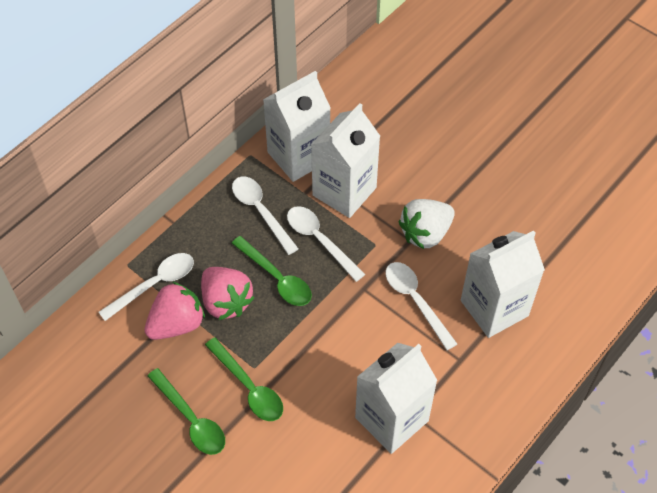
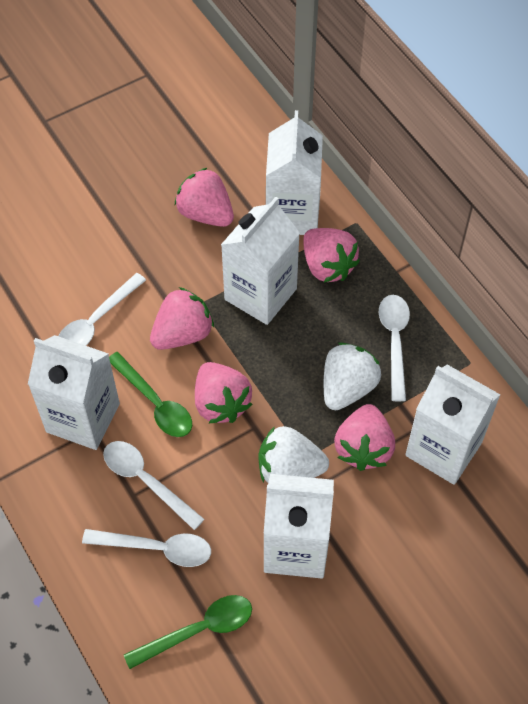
green spoon: [147,368,225,455] [205,337,283,421] [232,236,312,306] = 3 -> [109,352,192,437] [124,595,252,669] = 2
pink strawberry: [144,282,205,340] [201,267,254,320] = 2 -> [150,287,214,350] [175,168,234,227] [195,362,253,423] [303,228,360,282] [334,404,395,471] = 5
white carton: [263,71,331,182] [311,103,380,218] [355,343,438,454] [461,230,545,338] = 4 -> [28,335,120,450] [221,197,300,325] [264,474,334,578] [266,110,323,235] [405,365,500,485] = 5
white strawberry: [398,199,455,249] = 1 -> [258,426,329,483] [324,342,381,410] = 2

